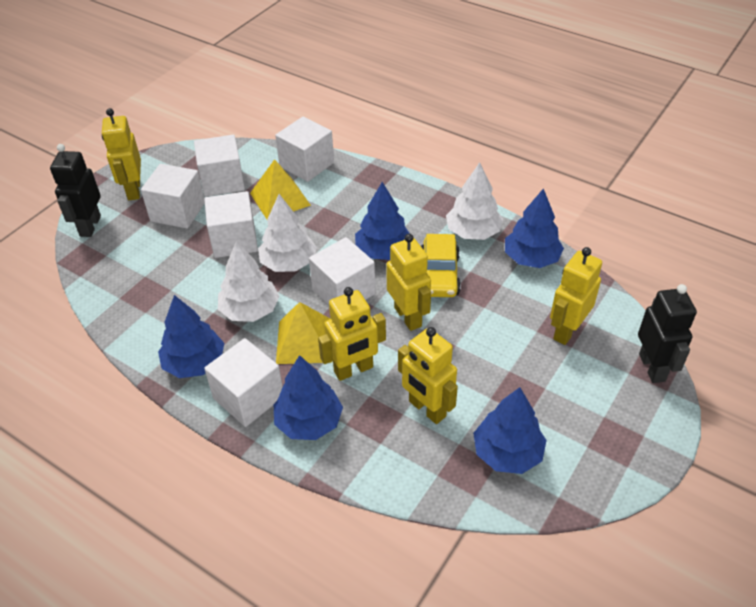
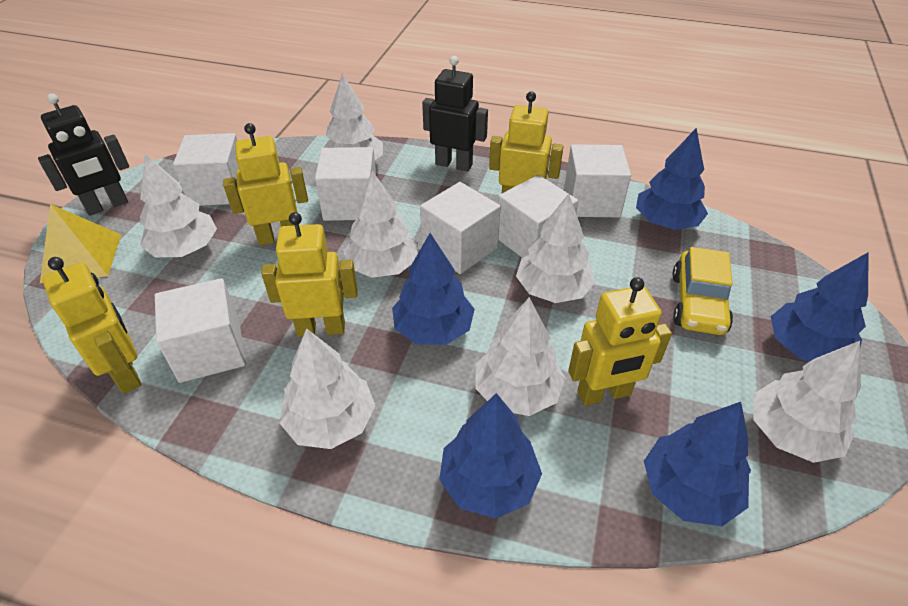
white tree: [218,241,280,322] [258,194,317,272] [446,162,503,240] = 3 -> [140,154,217,257] [279,328,375,449] [323,74,383,160] [343,171,418,278] [476,297,565,416] [516,194,595,303] [753,341,861,463] = 7
yellow pyramid: [250,159,311,219] [276,302,332,364] = 2 -> [40,204,121,283] = 1

